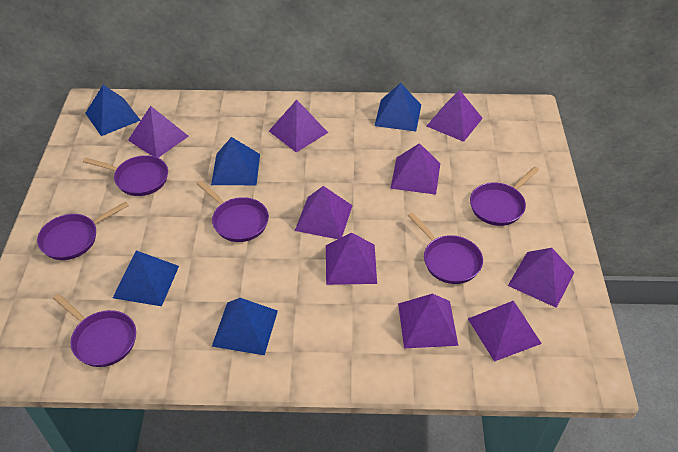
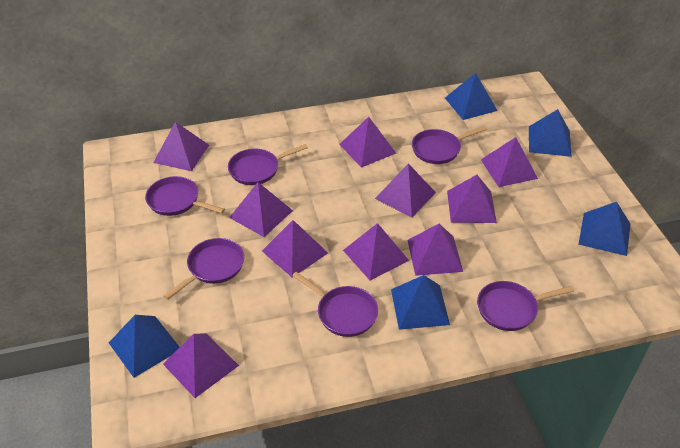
purple pyramid: [128,106,189,158] [269,100,328,152] [295,186,353,239] [326,233,377,285] [390,143,440,195] [398,294,458,348] [427,90,483,142] [468,300,542,362] [508,248,575,308] = 9 -> [153,122,209,171] [163,334,239,398] [229,182,293,237] [262,220,328,278] [339,117,396,168] [343,223,409,281] [375,163,436,217] [407,224,463,276] [447,175,497,223] [481,137,538,187] = 10

